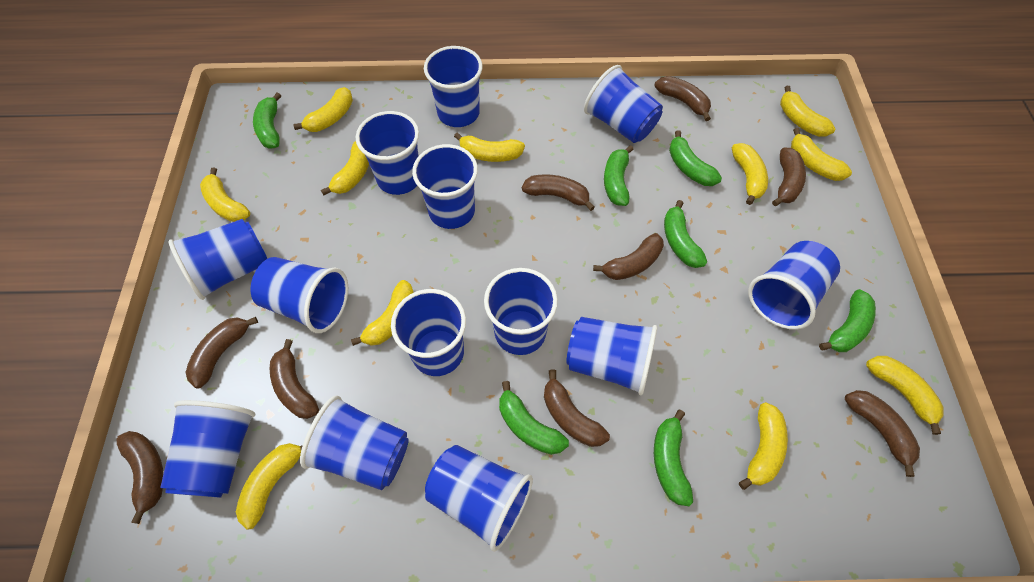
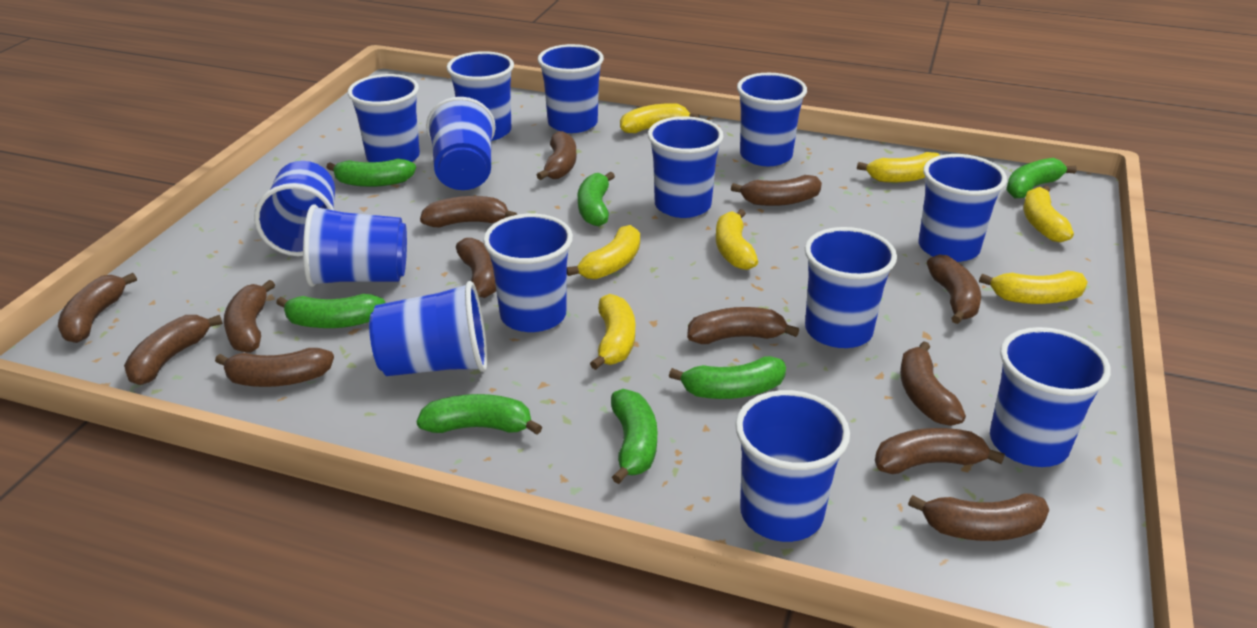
blue cup: [160,400,256,498] [169,219,267,300] [250,257,348,333] [300,396,409,490] [356,111,419,195] [391,289,466,376] [412,144,478,229] [424,46,483,127] [425,445,533,552] [484,268,558,355] [566,317,657,395] [584,65,663,143] [748,241,840,330] = 13 -> [254,161,335,256] [303,204,407,287] [348,74,420,162] [369,281,487,376] [426,97,496,190] [447,51,514,141] [483,214,573,332] [538,44,604,133] [648,116,724,218] [735,390,850,542] [737,73,807,166] [805,227,897,348] [918,154,1007,262] [990,327,1111,467] = 14
brown banana: [117,431,163,524] [185,317,258,388] [270,339,319,419] [522,174,595,211] [544,369,610,447] [593,233,664,280] [655,76,711,121] [772,148,806,206] [845,390,920,477] = 9 -> [58,273,137,343] [124,315,223,385] [215,348,334,387] [224,280,275,353] [420,196,517,228] [456,238,496,298] [537,131,576,180] [687,307,799,344] [731,175,822,206] [875,428,1005,474] [900,341,966,426] [908,493,1049,541] [927,255,981,324] = 13
yellow banana: [200,168,250,222] [236,443,303,530] [293,87,353,132] [321,141,369,195] [351,280,414,346] [454,133,525,162] [732,143,768,205] [739,402,788,490] [780,86,835,137] [791,128,852,181] [866,356,944,435] = 11 -> [567,225,640,280] [590,294,635,370] [620,103,699,133] [716,209,758,270] [857,152,940,183] [979,271,1088,304] [1024,185,1074,242] = 7

